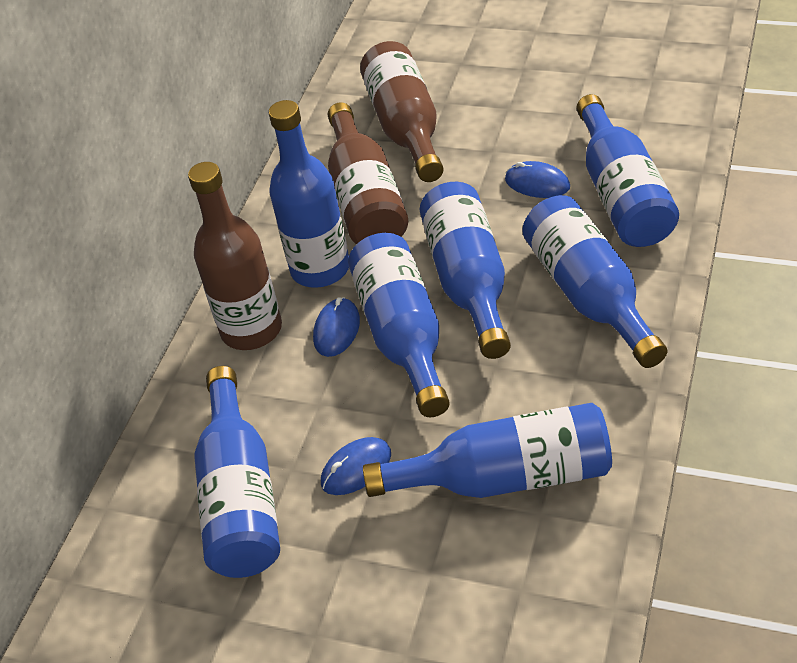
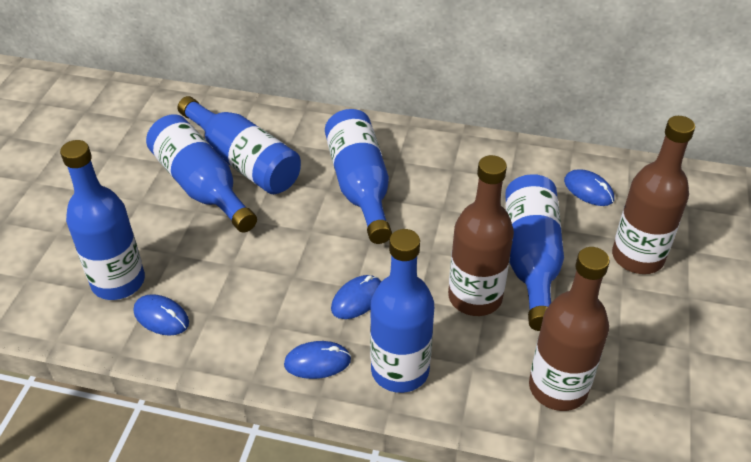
blue bottle: [194,366,280,578] [269,100,349,288] [348,233,450,417] [363,403,612,498] [420,182,511,359] [522,195,668,368] [577,94,679,247] = 7 -> [60,140,145,300] [146,114,257,232] [178,96,301,194] [325,109,392,244] [370,229,434,393] [505,174,564,331] = 6
blue mouse: [313,297,360,357] [321,437,391,495] [505,161,570,198] = 3 -> [134,294,189,336] [284,341,351,379] [331,275,381,319] [564,169,614,206] = 4

